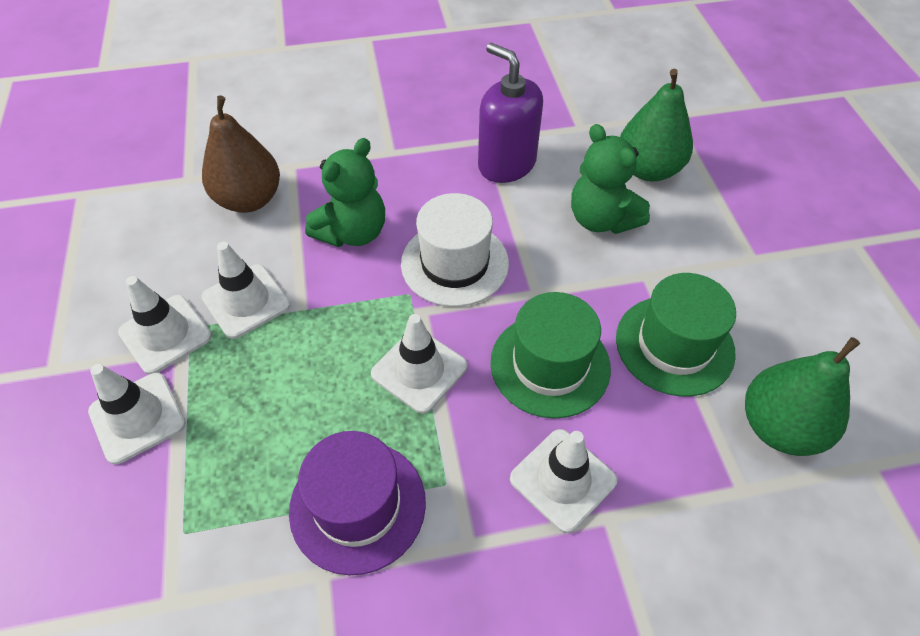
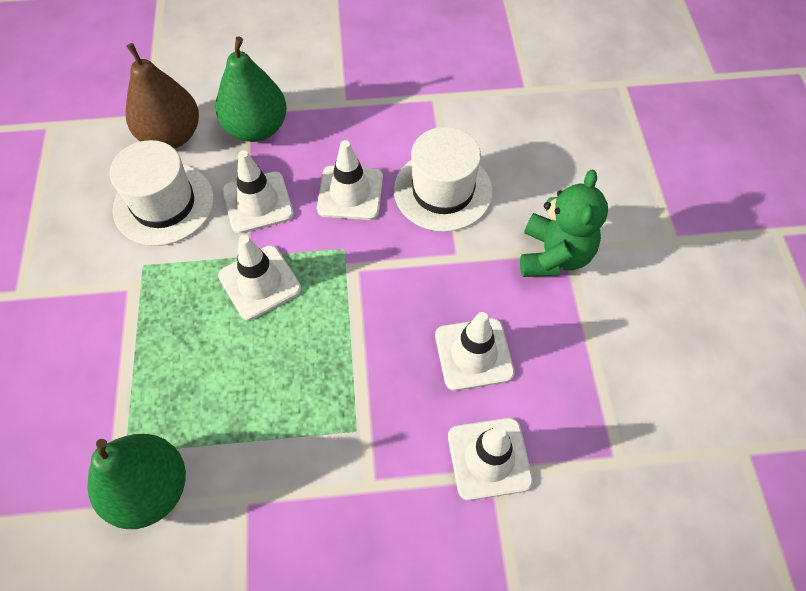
green hat: [490,292,611,419] [616,273,736,397] = 2 -> none = 0
green teddy bear: [305,138,385,247] [571,124,650,234] = 2 -> [520,170,608,277] = 1
purple hat: [289,431,426,575] = 1 -> none = 0
purple soap dispenser: [478,43,543,183] = 1 -> none = 0
white hat: [401,193,509,307] = 1 -> [109,140,214,246] [394,127,493,232] = 2

